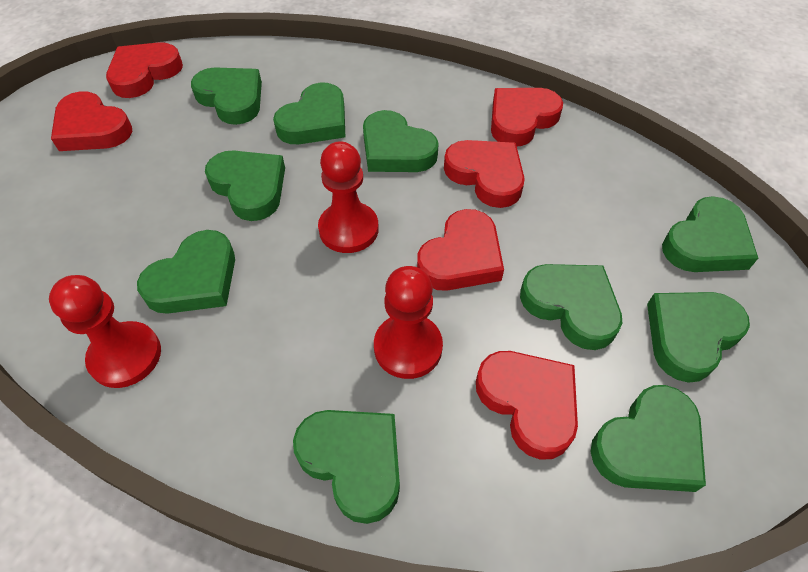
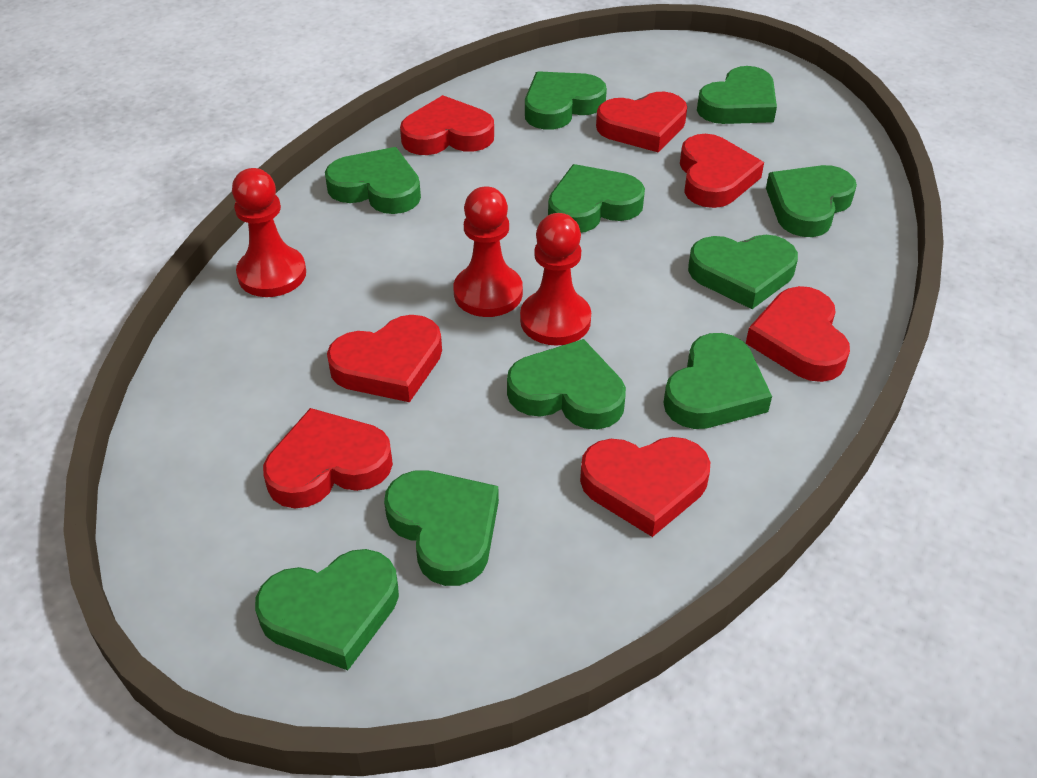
red heart: [51,91,132,151] [106,42,183,98] [417,209,504,291] [444,140,525,208] [476,351,578,460] [491,88,563,146] = 6 -> [263,408,393,508] [327,315,442,402] [400,95,494,155] [580,437,710,537] [596,92,687,152] [680,134,764,208] [746,286,850,382] = 7

